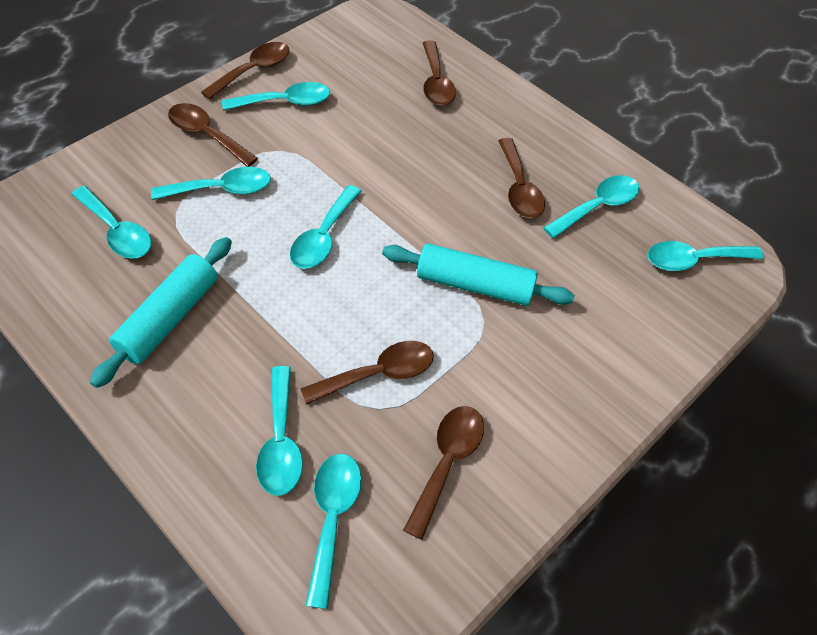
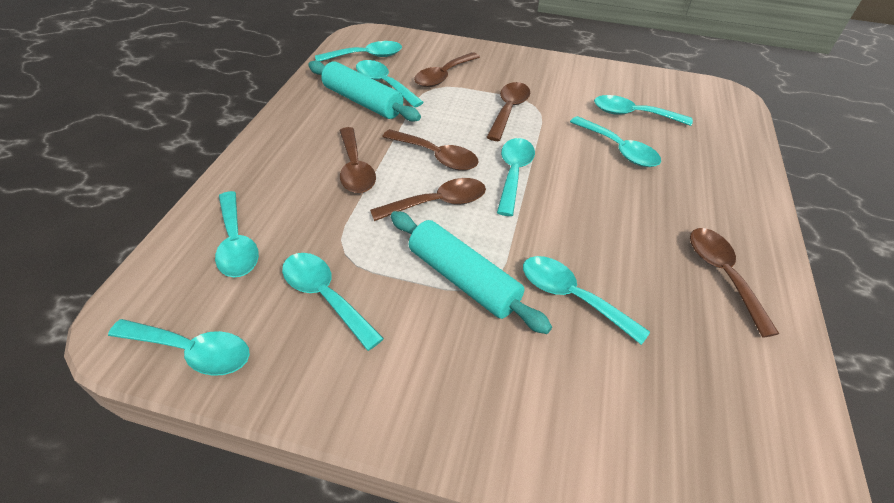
turquoise spoon: [72,186,151,259] [151,167,271,200] [222,82,330,111] [256,366,303,496] [290,185,362,269] [305,454,362,609] [544,175,639,238] [647,241,764,271] = 8 -> [108,319,250,376] [215,191,259,277] [282,253,384,351] [315,41,402,62] [356,60,424,108] [497,138,535,216] [523,256,650,345] [570,116,661,167] [594,95,693,126] = 9

